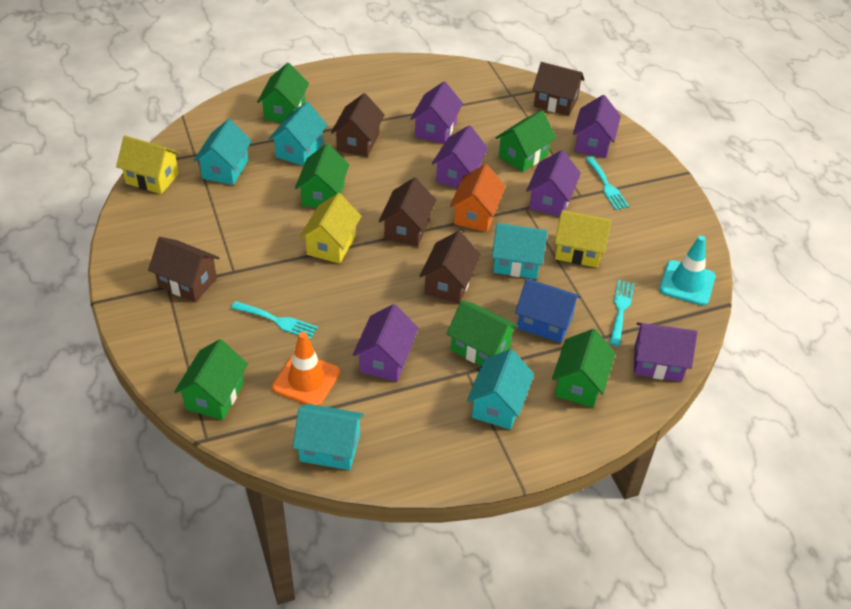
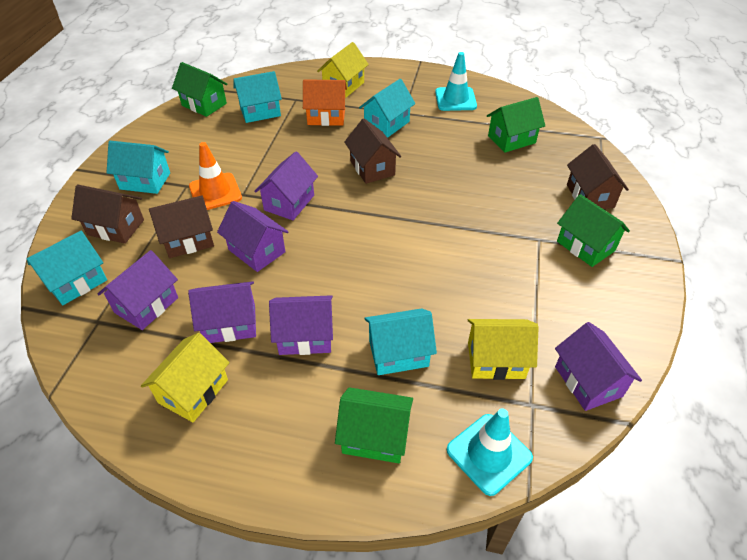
blue house: [515,278,581,343] = 1 -> none = 0
brown house: [148,237,219,302] [331,93,385,157] [379,177,436,247] [419,231,481,304] [532,62,585,116] = 5 -> [71,184,144,244] [149,196,214,258] [344,118,401,184] [567,144,629,209] = 4
green house: [174,339,248,420] [257,63,309,123] [295,144,349,208] [446,300,519,366] [495,111,556,172] [552,329,616,408] = 6 -> [172,62,227,117] [335,387,413,463] [487,97,545,153] [557,194,630,267] = 4
turquoise fork: [231,301,318,340] [585,157,629,210] [609,280,634,346] = 3 -> none = 0
turquoise traffic cone: [659,236,715,306] = 1 -> [435,52,477,111] [447,408,533,496] = 2

